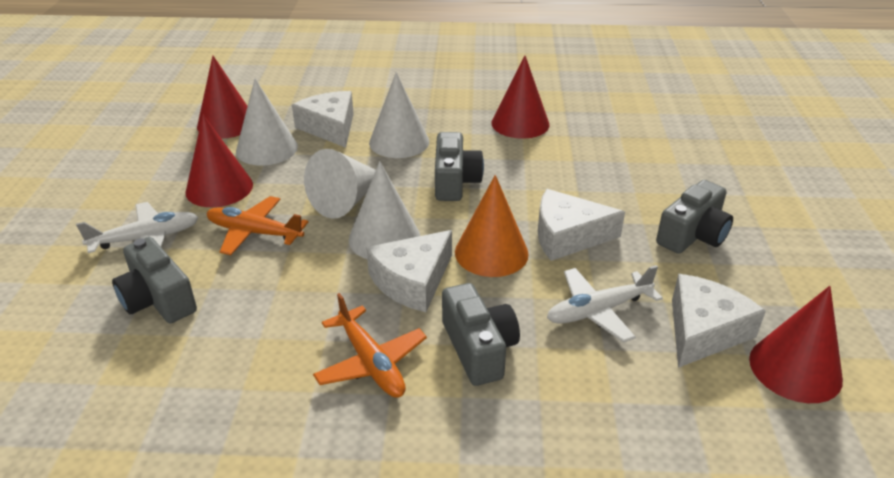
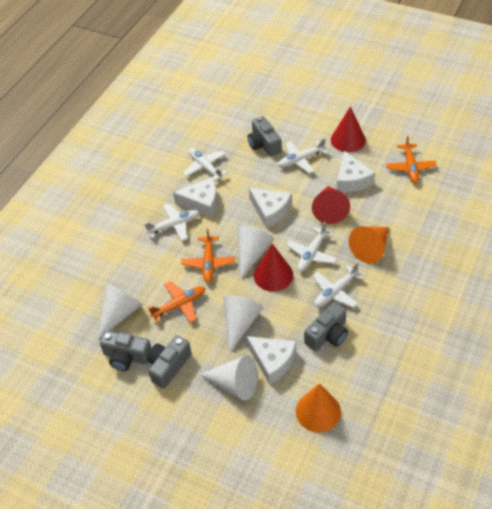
orange cone: [455,175,529,277] = 1 -> [296,383,341,433] [349,226,389,264] = 2
orange plane: [206,196,309,255] [313,293,427,398] = 2 -> [147,281,205,323] [181,228,235,283] [386,136,436,183] = 3
red cone: [185,115,253,207] [197,56,247,139] [492,56,550,139] [749,286,843,403] = 4 -> [254,244,293,291] [312,186,350,224] [331,106,366,152] = 3
white plane: [76,202,199,253] [547,265,663,343] = 2 -> [145,203,200,241] [183,148,228,181] [277,138,328,174] [286,222,337,272] [313,262,364,308] = 5

